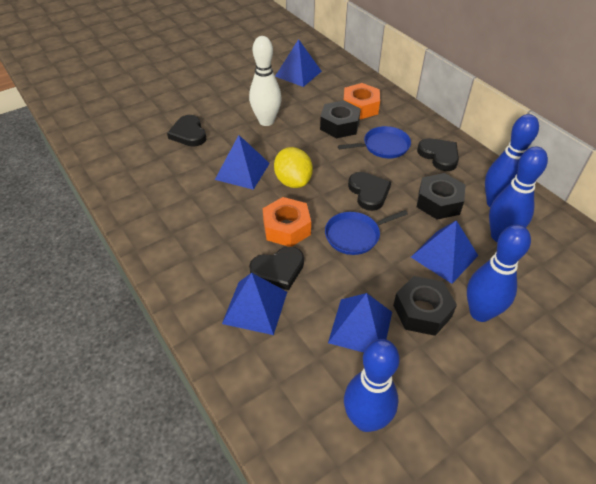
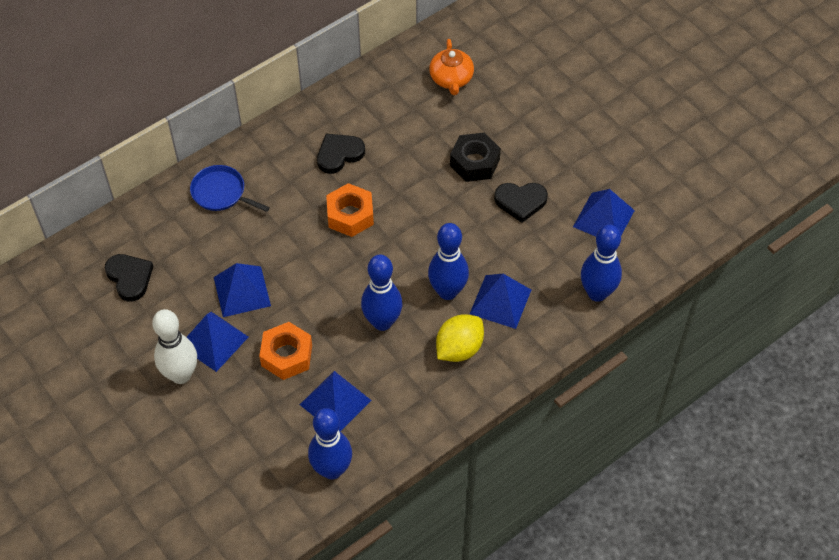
black heart: [167,115,206,147] [249,247,304,290] [348,172,391,211] [417,138,459,171] = 4 -> [105,254,153,301] [317,134,365,174] [494,183,548,223] = 3
black nut: [320,100,361,138] [393,276,457,336] [417,173,465,220] = 3 -> [450,133,501,182] = 1
blue pan: [325,210,408,255] [338,126,411,158] = 2 -> [190,165,270,212] = 1
orange teapot: none = 0 -> [429,39,474,95] = 1

